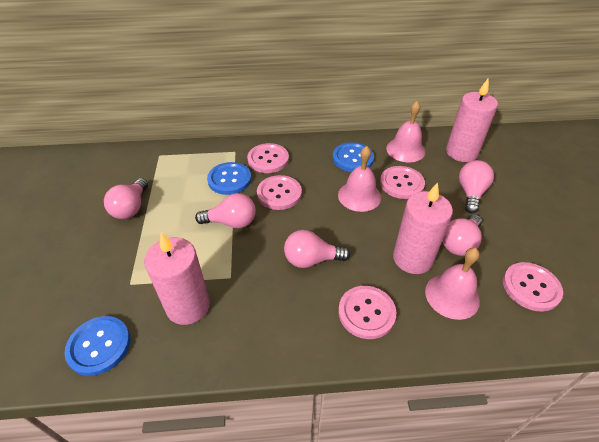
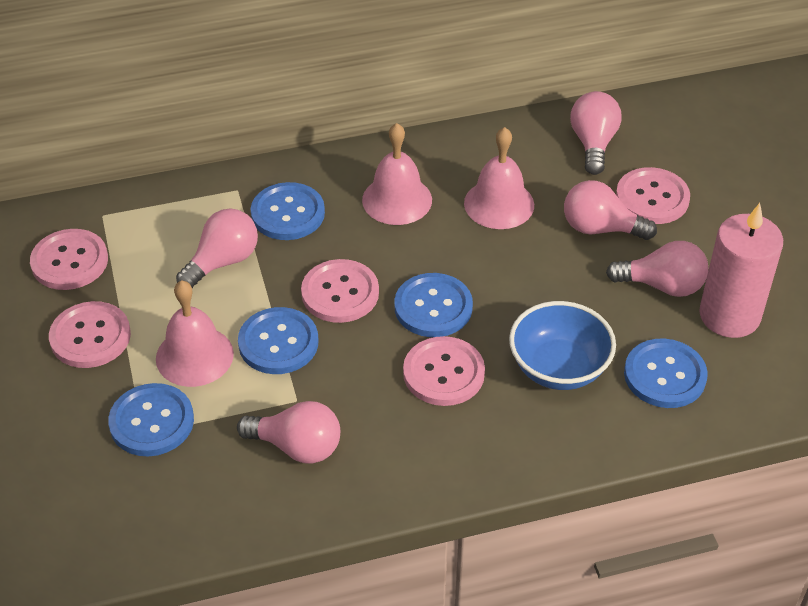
blue bowl: none = 0 -> [509,301,616,390] = 1
blue button: [64,316,130,376] [207,162,251,195] [333,142,374,172] = 3 -> [108,383,194,456] [238,307,318,374] [251,182,325,240] [394,273,473,337] [624,339,708,408] = 5
pink candle: [144,232,210,325] [393,182,453,274] [446,78,498,162] = 3 -> [699,203,783,338] = 1

